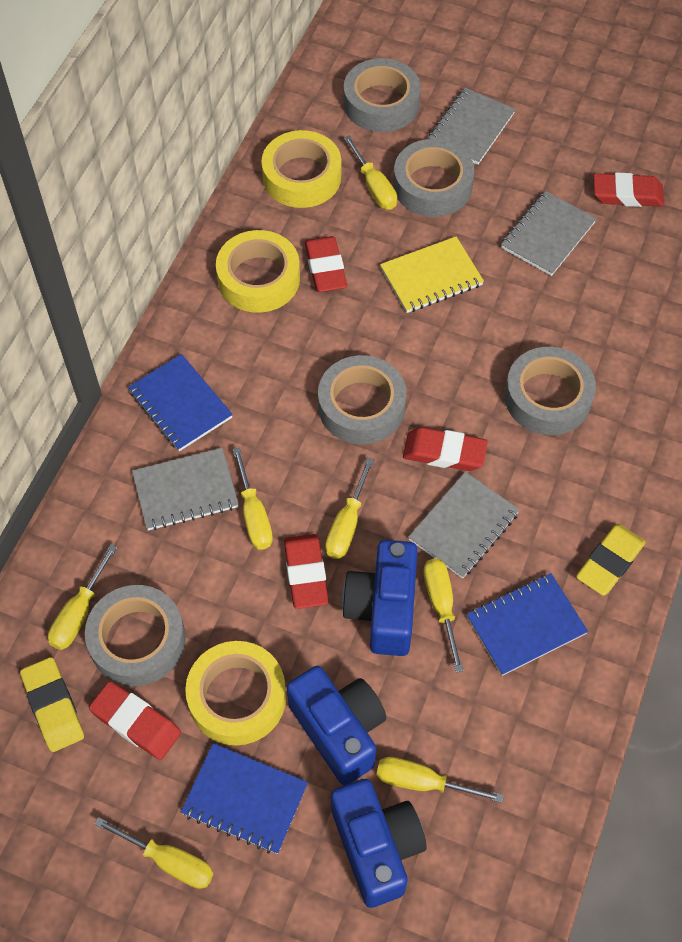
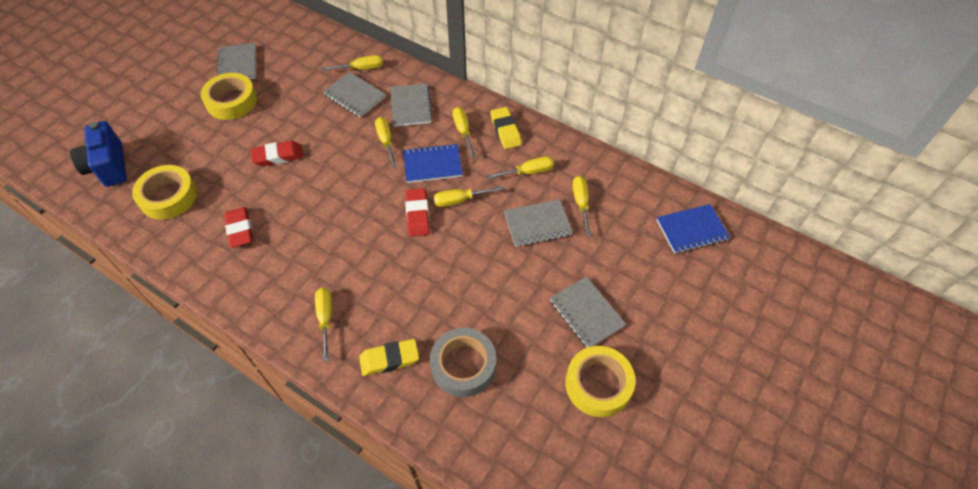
blue camera: [287,666,386,785] [331,779,427,908] [342,540,418,656] = 3 -> [70,121,127,187] = 1
blue notebook: [128,354,233,451] [181,743,308,854] [467,573,588,676] = 3 -> [403,143,463,183] [657,204,730,254] = 2
grey notebook: [132,448,239,531] [408,472,520,579] [428,88,516,165] [501,191,597,276] = 4 -> [217,43,256,79] [323,72,386,117] [390,83,432,127] [504,199,573,247] [550,277,626,348] = 5
grey tape: [85,585,186,686] [318,355,406,444] [344,58,421,132] [393,139,474,217] [505,347,596,435] = 5 -> [430,328,497,397] = 1
red eraser: [89,681,181,760] [284,534,329,609] [305,236,347,292] [403,427,488,471] [593,172,664,207] = 5 -> [224,207,253,248] [251,141,303,166] [405,188,430,237] = 3
yellow notebook: [380,236,484,313] = 1 -> none = 0

